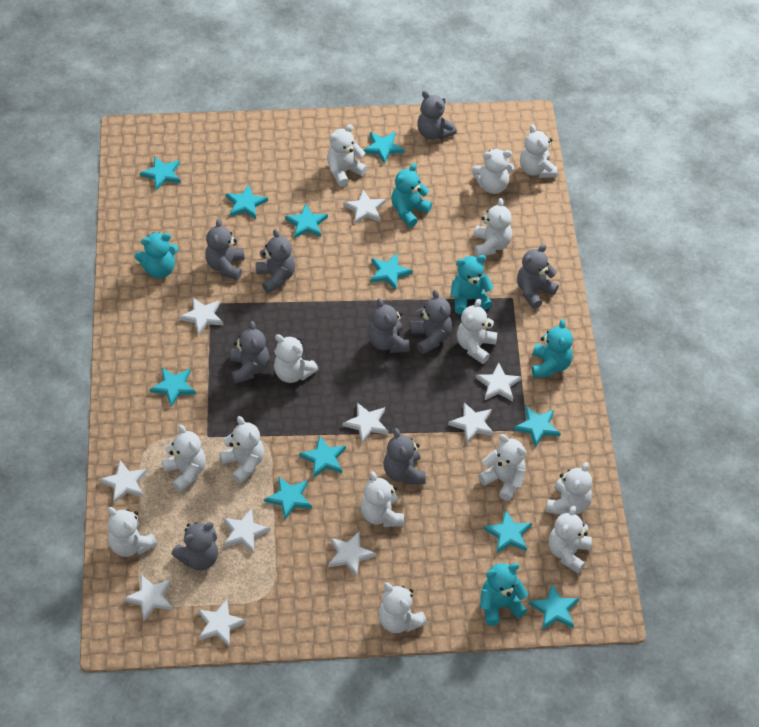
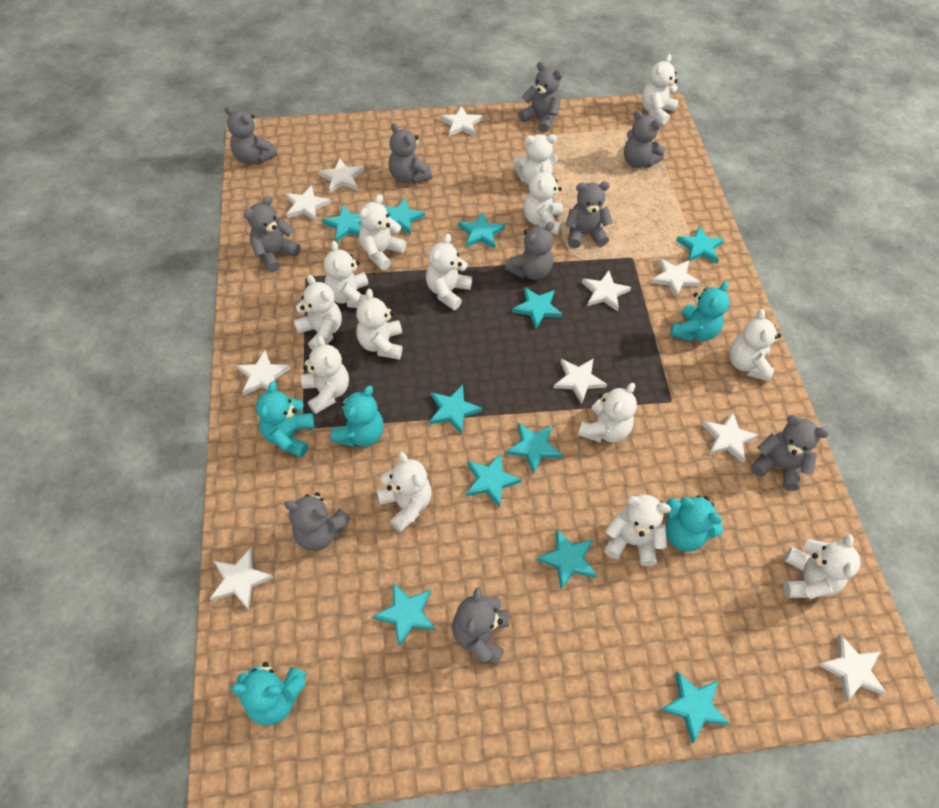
grey teddy bear: [172,522,218,571] [205,219,245,280] [230,321,269,384] [256,229,295,293] [369,298,409,353] [383,428,426,484] [411,290,452,354] [417,90,457,140] [517,244,559,309] = 9 -> [225,106,277,164] [244,196,300,272] [284,492,351,551] [388,123,432,184] [452,587,509,666] [505,222,554,280] [519,62,563,133] [565,181,613,248] [624,110,665,168] [751,415,829,491] = 10

